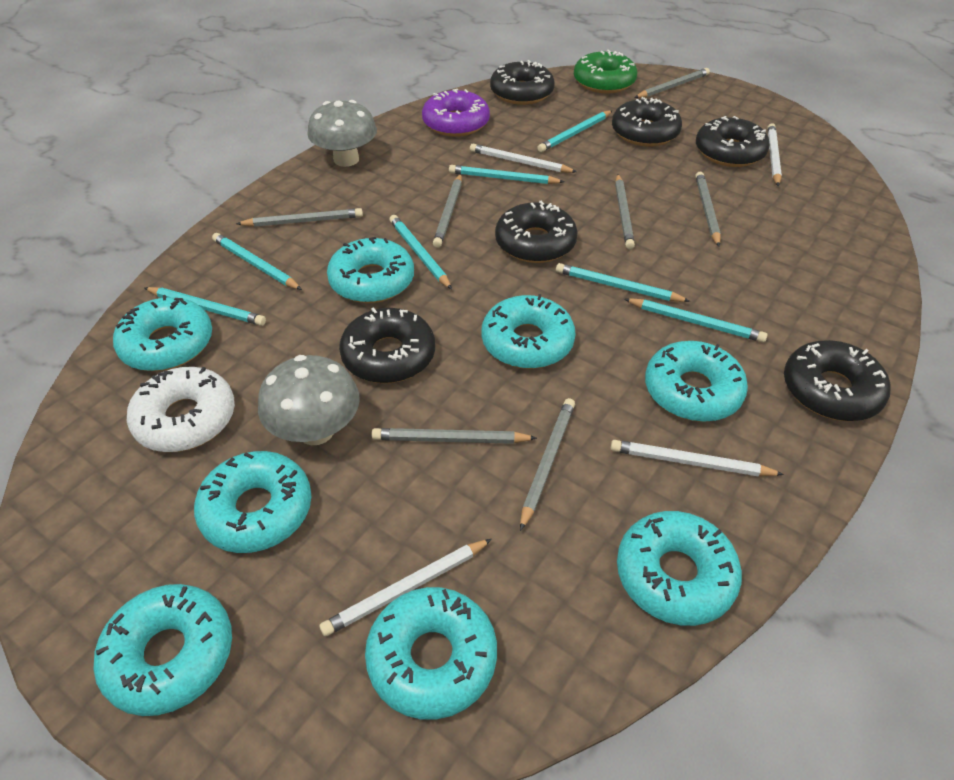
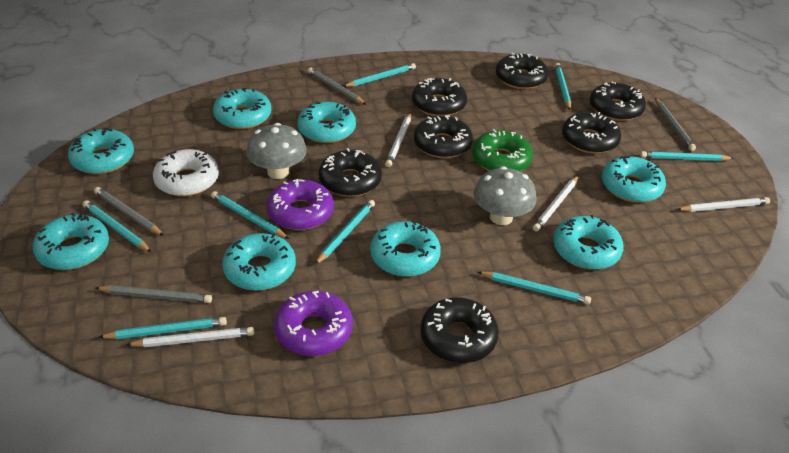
black donut: [339,307,435,383] [490,60,555,105] [495,201,578,263] [612,97,682,147] [696,116,770,167] [784,340,890,421] = 6 -> [318,148,382,197] [412,78,467,116] [414,115,473,158] [421,297,499,363] [496,53,548,89] [562,112,621,154] [590,82,646,121] = 7
grey pencil: [236,208,363,227] [372,428,537,444] [433,174,462,248] [520,398,575,531] [615,174,635,249] [634,68,710,98] [695,172,721,247] = 7 -> [94,187,164,236] [96,285,212,303] [308,68,366,105] [655,98,696,151] = 4
purple donut: [422,89,490,137] = 1 -> [267,179,334,230] [274,291,353,356] = 2
turquoise pencil: [145,287,266,326] [212,233,302,290] [389,215,452,290] [449,165,565,184] [537,110,613,152] [556,263,690,302] [624,298,767,342] = 7 -> [83,200,151,252] [99,317,227,339] [211,191,289,239] [315,200,375,265] [343,63,416,87] [478,272,591,305] [555,63,571,110] [640,151,734,161] = 8

